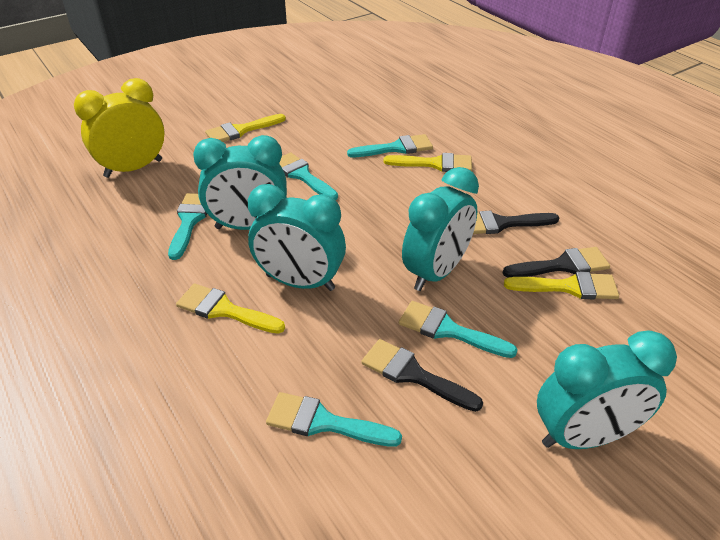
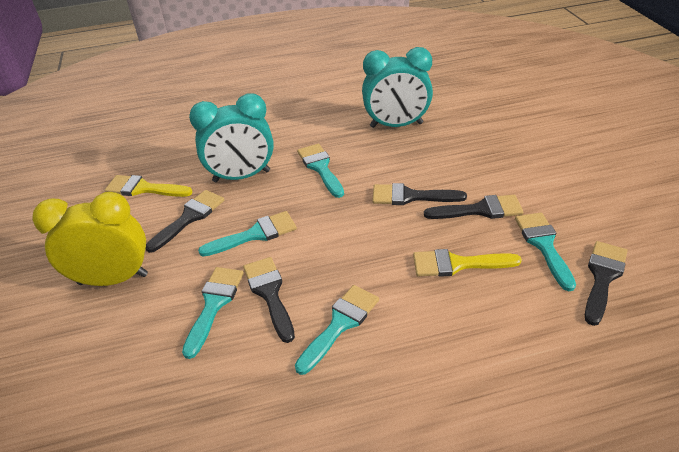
black brush: [361,339,483,412] [473,211,559,234] [503,247,610,278] = 3 -> [146,190,224,253] [243,257,295,343] [372,183,467,205] [424,195,523,219] [585,241,627,326] = 5
turquoise clock: [193,135,287,230] [248,184,346,291] [402,167,479,291] [537,330,677,449] = 4 -> [189,93,274,182] [362,47,433,128] = 2
yellow brush: [176,284,285,334] [205,114,286,142] [383,153,472,172] [504,272,619,299] = 4 -> [105,175,193,197] [413,249,522,277] = 2

